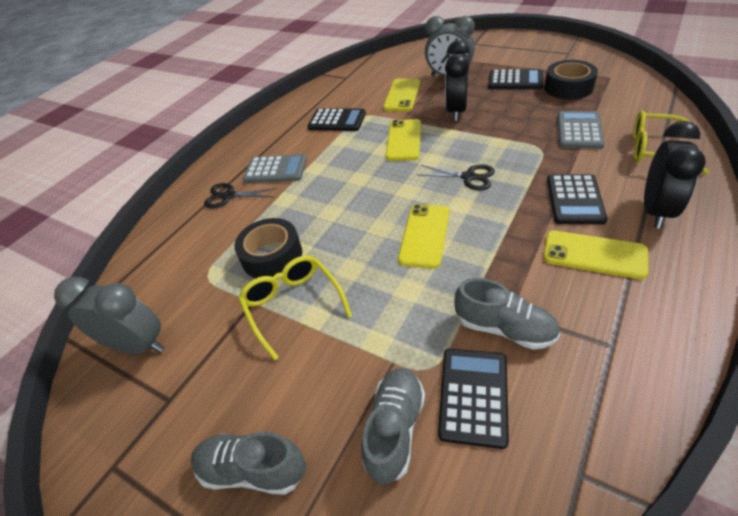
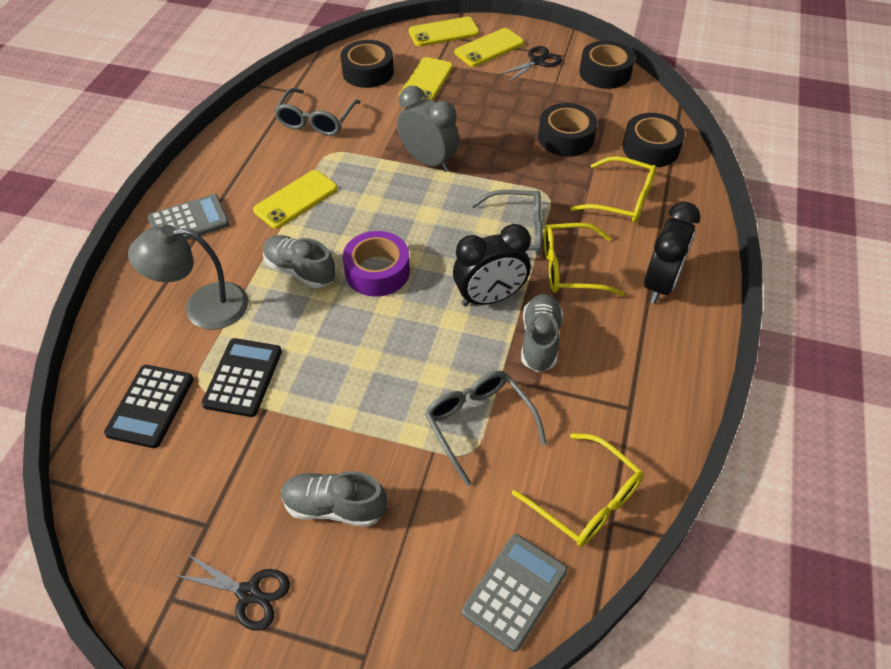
black calculator: [307,108,366,131] [438,349,509,449] [488,69,543,89] [547,174,607,224] = 4 -> [104,365,194,448] [202,338,282,417] = 2
black tape: [234,218,302,278] [544,60,598,100] = 2 -> [340,40,394,88] [538,103,597,157] [579,41,635,89] [623,113,685,167] = 4
grey clock: [54,277,164,355] [425,16,475,76] = 2 -> [397,86,459,172] = 1
grey glasses: none = 0 -> [274,88,361,136] [425,371,547,486] [471,190,543,255] = 3
grey lamp: none = 0 -> [128,225,248,329] = 1
purple tape: none = 0 -> [343,231,410,297] = 1
yellow glasses: [239,255,352,361] [633,110,709,174] = 2 -> [512,433,644,546] [544,223,625,296] [570,156,656,223] = 3

